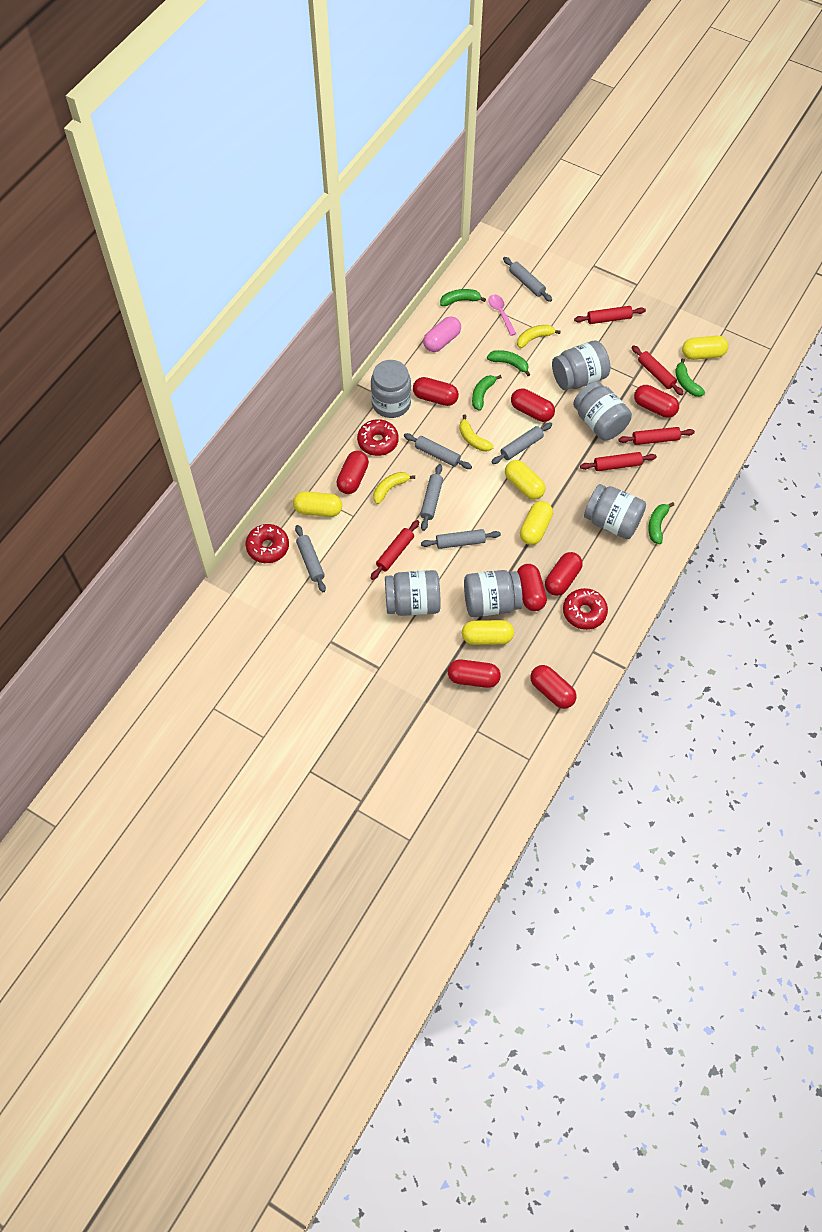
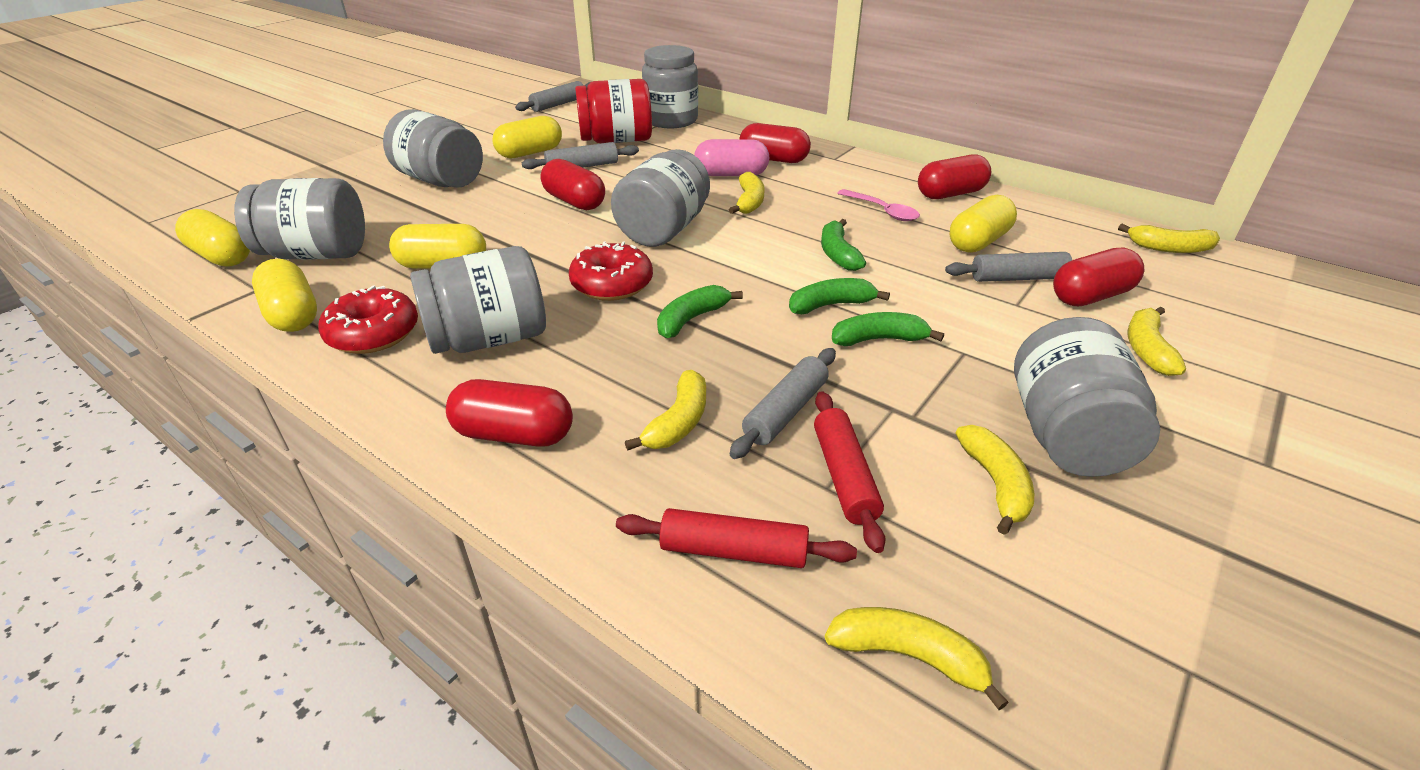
green banana: [440,289,486,306] [472,375,502,411] [487,350,530,376] [648,502,674,544] [675,358,705,397] = 5 -> [657,285,743,338] [789,278,890,314] [821,219,866,271] [832,312,944,346] = 4
grey rolling pin: [295,525,326,592] [404,433,472,469] [420,464,443,531] [421,529,501,549] [492,422,552,464] [503,257,552,302] = 6 -> [515,81,590,112] [522,142,639,169] [730,348,836,459] [945,252,1072,282] = 4
red capsule: [336,451,369,494] [413,377,459,406] [448,659,501,688] [511,389,555,422] [517,564,547,611] [530,665,576,709] [545,552,583,596] [634,385,679,418] = 8 -> [446,379,573,447] [541,159,605,210] [739,123,811,163] [918,154,991,199] [1053,248,1144,306] = 5
red donut: [246,524,289,563] [357,419,399,456] [563,588,608,630] = 3 -> [318,285,418,354] [569,241,653,301] = 2
red jar: none = 0 -> [575,79,652,143] = 1
red rolling pin: [371,520,419,580] [574,306,646,324] [580,452,657,471] [618,427,695,445] [632,345,684,395] = 5 -> [616,508,857,568] [814,391,886,553] = 2
yellow banana: [373,472,415,504] [459,415,494,452] [517,325,561,348] = 3 -> [625,370,706,450] [729,172,765,214] [825,607,1009,710] [956,425,1034,535] [1118,224,1220,253] [1127,307,1186,376] = 6

